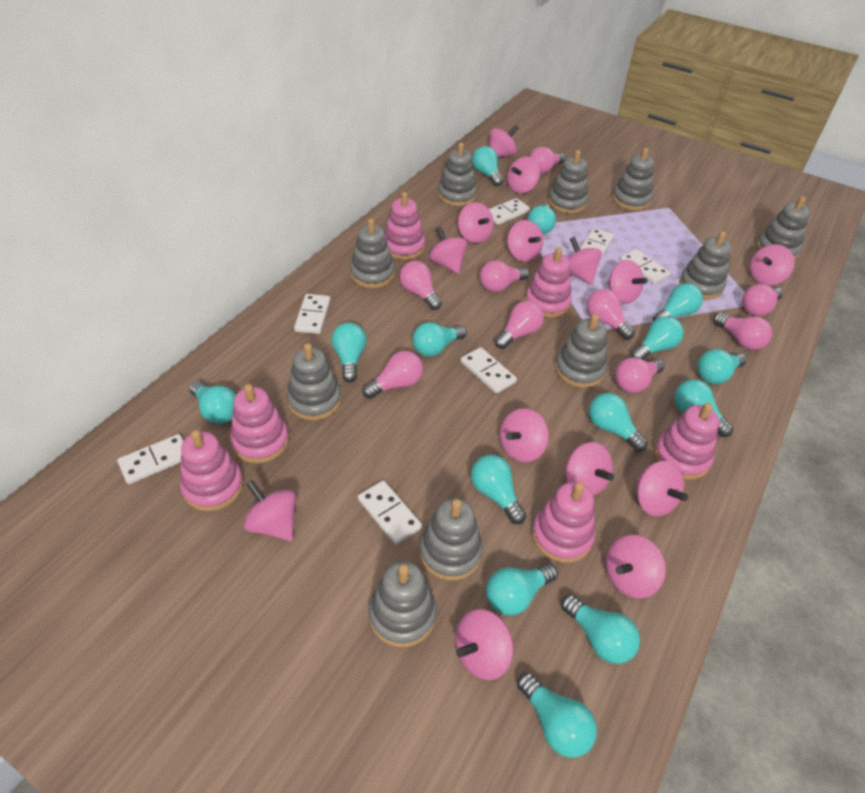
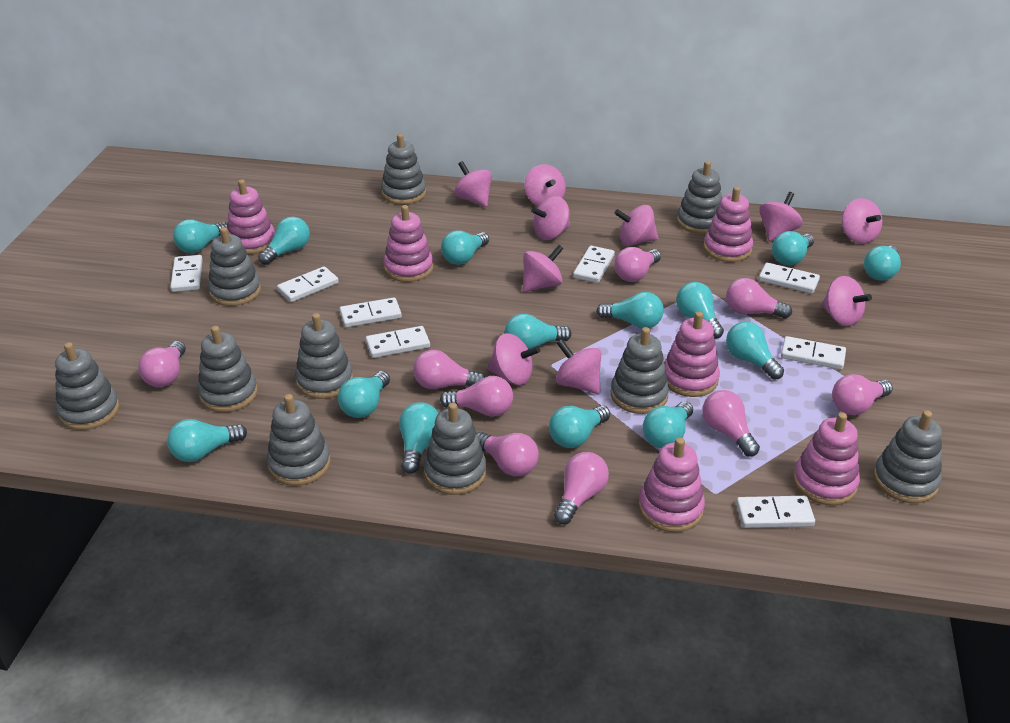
pink spinning top: [244,480,296,541] [429,226,467,274] [455,609,513,680] [458,202,494,243] [489,125,519,157] [500,408,549,462] [507,157,540,194] [507,220,544,262] [566,442,614,496] [568,237,602,285] [606,535,666,598] [607,260,648,303] [636,461,688,516] [750,244,795,285] = 14 -> [454,161,492,207] [487,333,540,385] [523,245,564,292] [524,164,566,206] [531,196,570,240] [556,339,601,394] [614,205,658,246] [759,192,803,241] [822,276,872,326] [842,198,882,244] = 10
white domino: [117,434,183,484] [294,294,330,334] [358,480,422,545] [461,347,517,394] [489,198,530,225] [580,228,614,259] [620,249,671,284] = 7 -> [170,255,203,292] [277,267,339,302] [340,297,402,327] [366,326,430,358] [573,246,615,283] [736,496,815,528] [759,262,820,294] [781,336,846,370] = 8

